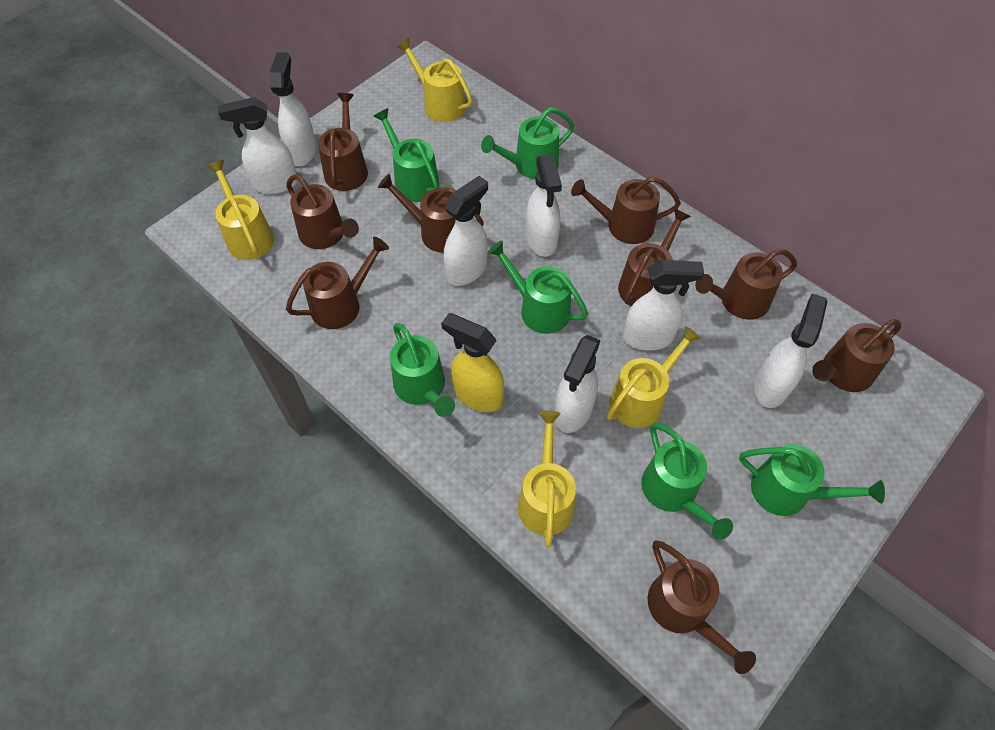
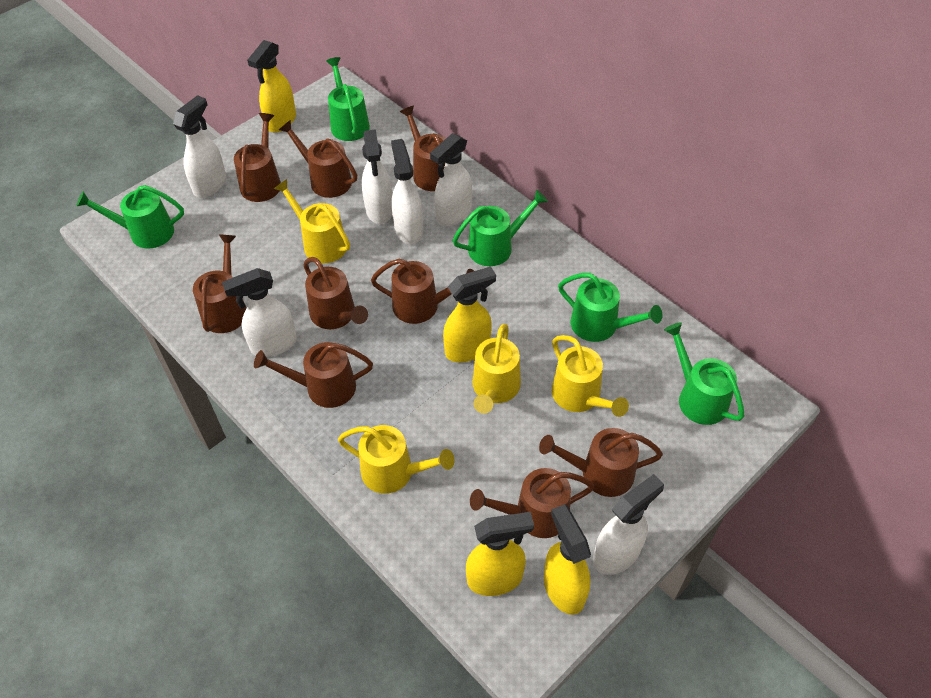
green watering can: [374,108,439,202] [390,323,455,417] [481,107,574,179] [487,241,588,334] [641,423,733,540] [739,444,885,516] = 6 -> [76,185,184,249] [326,57,370,141] [453,190,548,266] [558,273,663,342] [664,322,744,425] = 5
white spray bottle: [218,97,298,194] [269,52,317,166] [444,176,488,286] [526,154,562,257] [555,335,601,433] [623,260,704,351] [754,293,827,408] = 7 -> [173,95,226,198] [222,268,297,357] [362,129,392,224] [391,139,423,244] [430,133,472,226] [593,474,664,575] = 6
yellow spray bottle: [441,313,504,412] = 1 -> [247,40,296,132] [443,266,496,362] [466,512,534,596] [544,504,591,615] = 4

